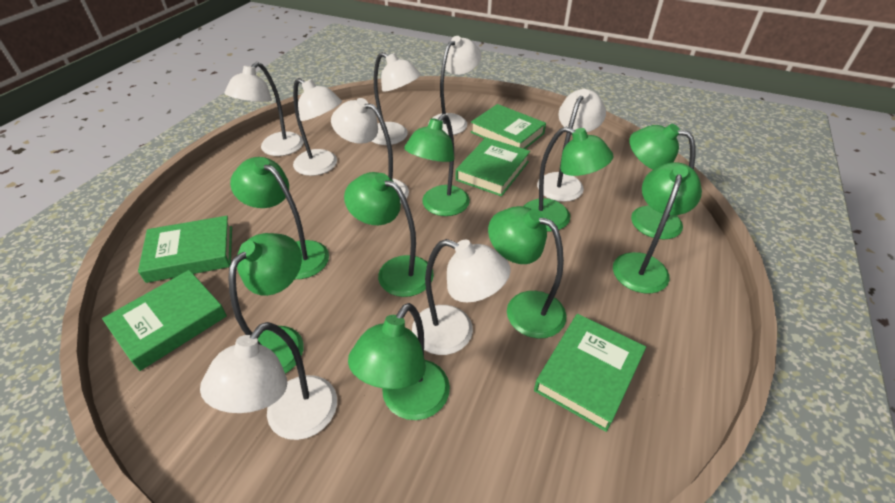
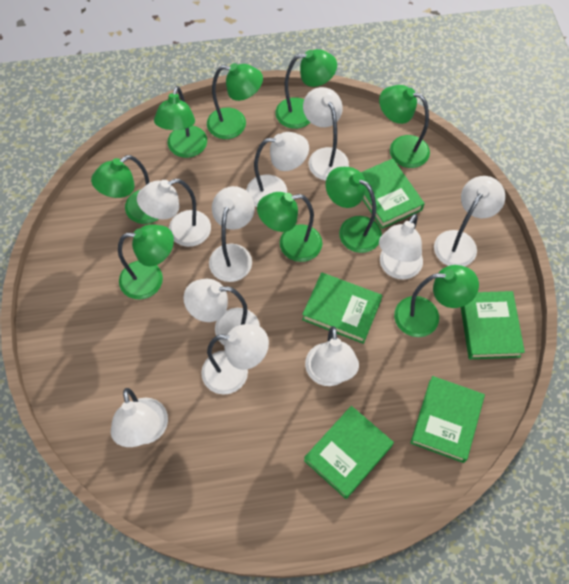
white lamp: [200,322,337,440] [224,62,303,156] [293,78,342,176] [331,98,409,204] [371,52,421,145] [412,239,511,355] [428,36,481,135] [537,89,606,202] = 8 -> [111,388,168,447] [137,179,211,247] [183,279,260,345] [201,324,269,395] [209,186,255,282] [246,132,309,207] [303,87,349,181] [305,326,359,386] [379,213,423,280] [434,176,505,267] = 10

